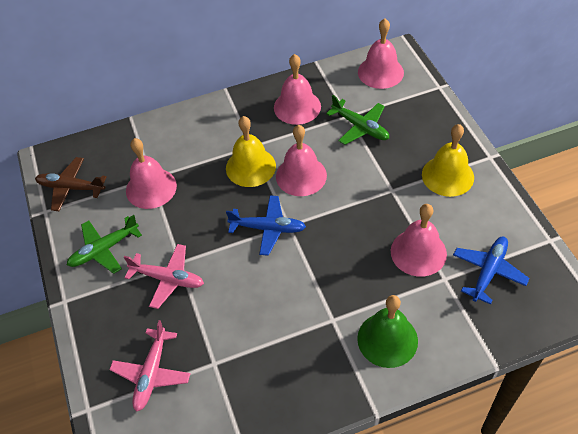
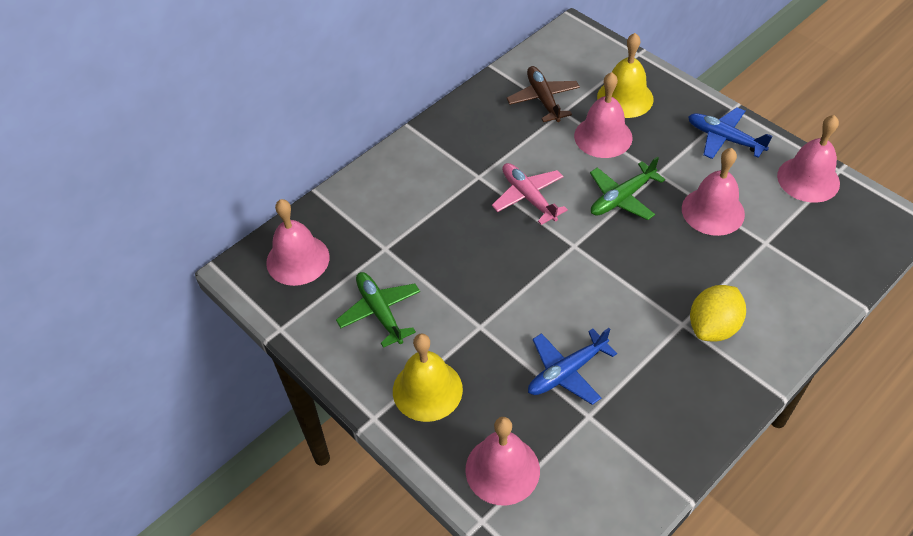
green bell: [357,295,418,368] = 1 -> none = 0
pink plane: [109,320,191,412] [124,244,204,309] = 2 -> [492,163,568,225] = 1
yellow lemon: none = 0 -> [690,285,746,342] = 1

